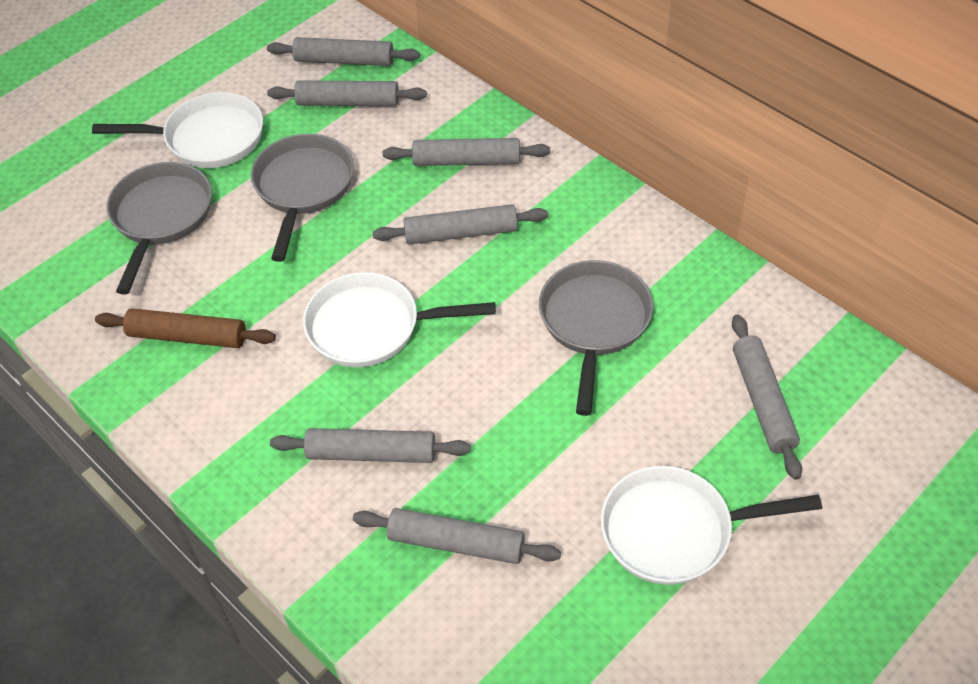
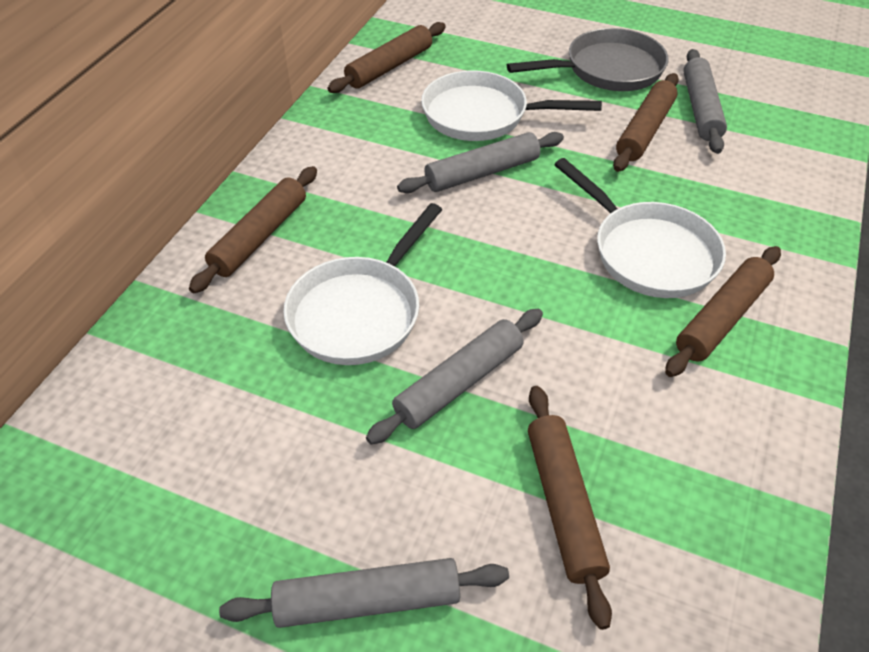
brown rolling pin: [95,308,276,348] = 1 -> [189,166,317,293] [327,22,446,93] [528,386,612,630] [613,73,679,172] [665,246,781,377] = 5
grey pan: [107,162,212,295] [251,134,354,262] [539,260,653,416] = 3 -> [507,28,669,91] = 1
grey rolling pin: [267,37,420,66] [267,80,427,106] [270,428,471,463] [353,508,561,564] [373,204,548,244] [383,138,550,166] [732,314,802,480] = 7 -> [219,558,509,628] [366,309,543,444] [397,132,564,193] [683,49,727,154] = 4

